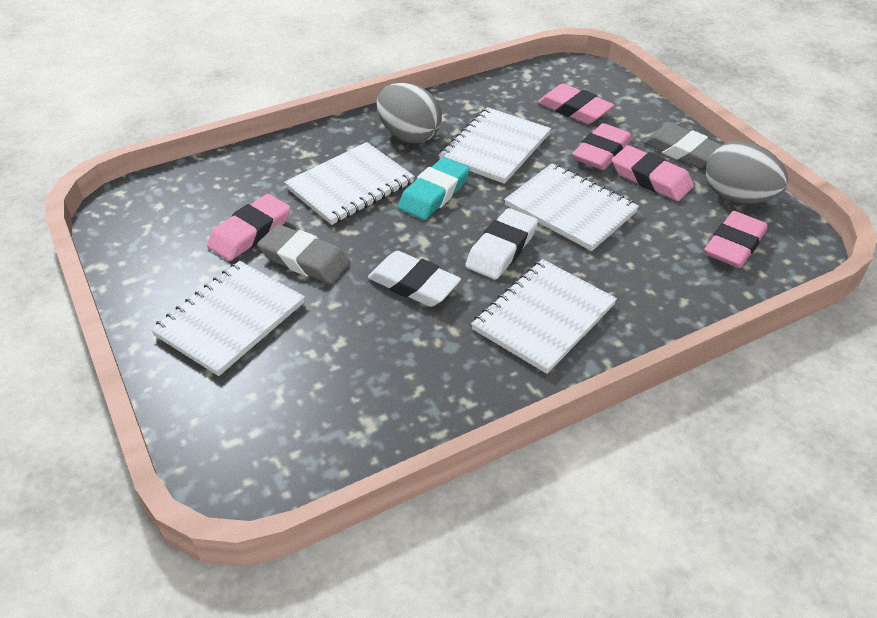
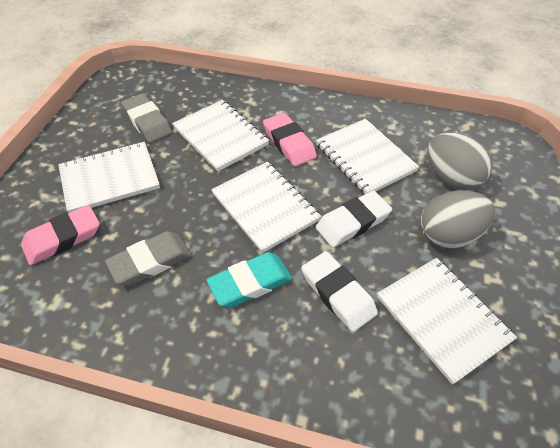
pink eraser: [207,194,290,261] [538,84,614,124] [572,123,633,170] [612,145,694,201] [704,211,767,268] = 5 -> [21,205,100,265] [263,113,317,166] = 2

